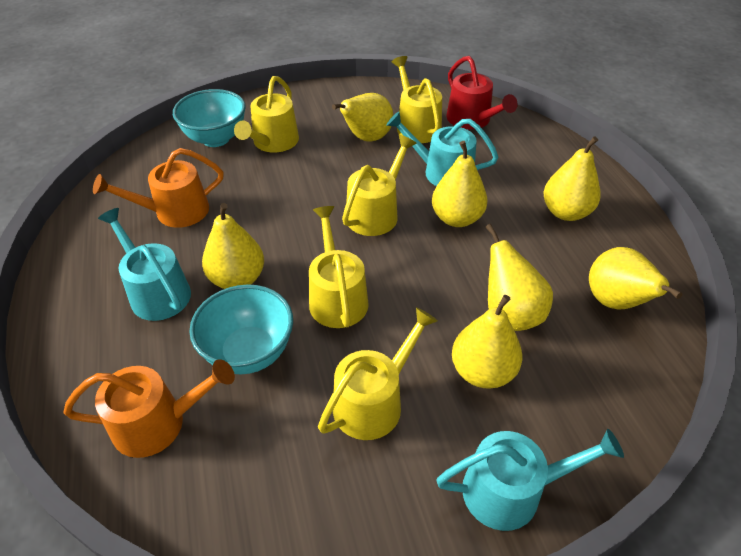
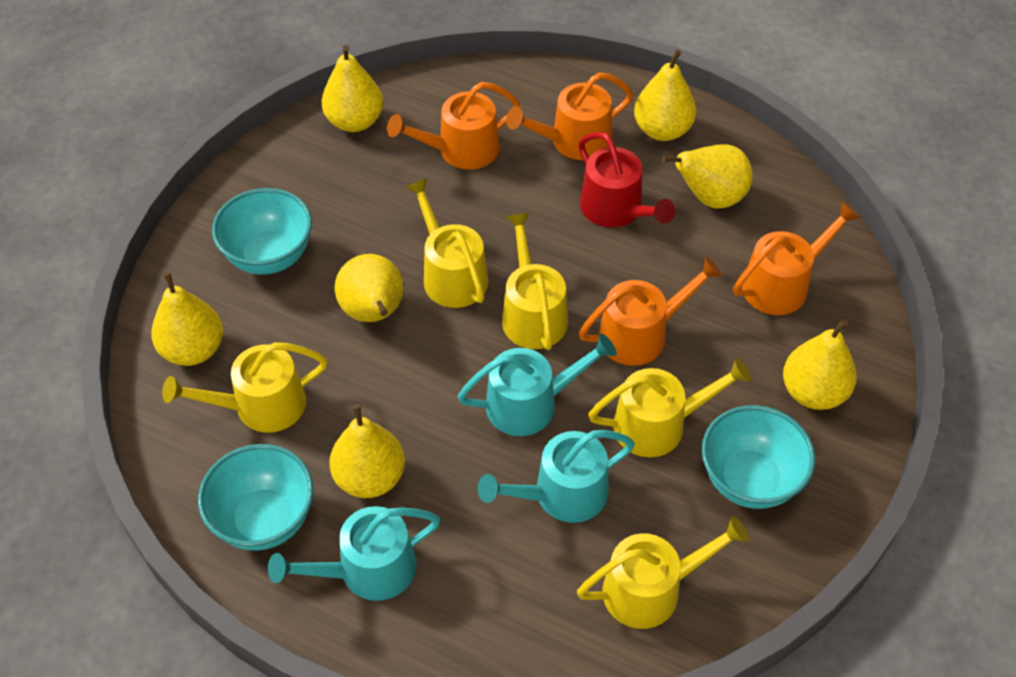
orange watering can: [63,359,235,458] [93,148,224,228] = 2 -> [387,82,520,170] [506,72,633,160] [579,257,723,366] [733,202,860,315] = 4
turquoise bowl: [173,89,246,147] [189,284,293,374] = 2 -> [198,444,314,550] [212,188,312,275] [701,405,815,509] = 3

